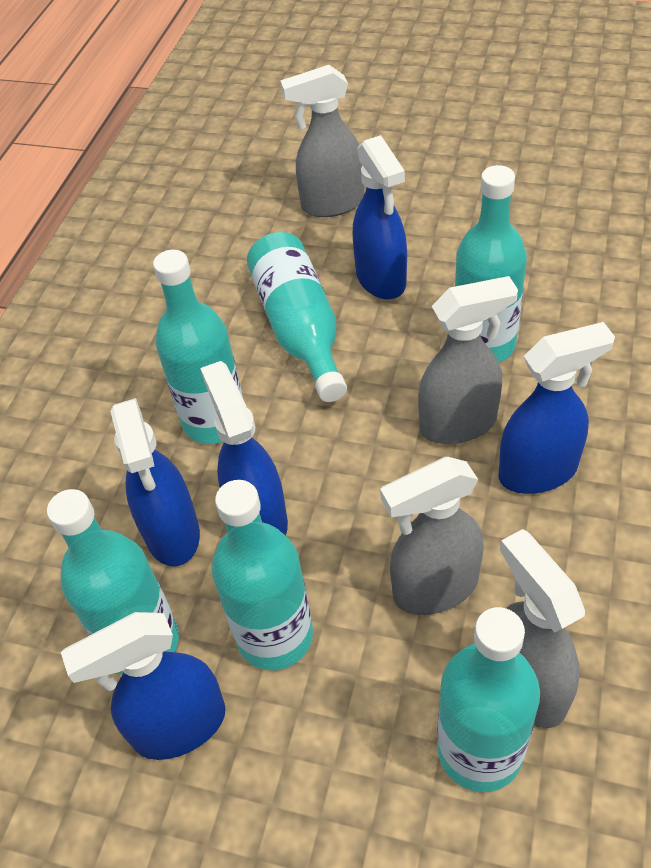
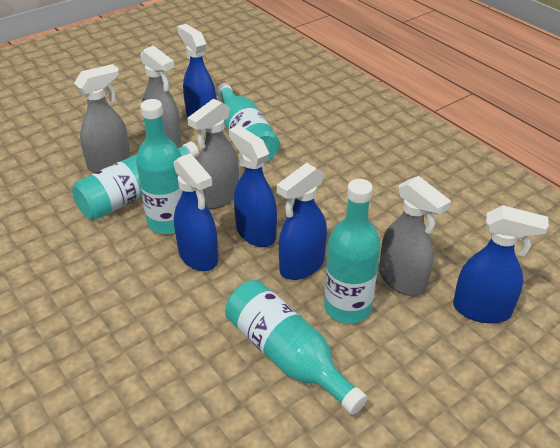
turquoise bottle: [47,489,179,674] [153,250,243,444] [212,480,313,670] [247,232,347,402] [437,607,540,792] [454,165,527,362] = 6 -> [72,142,199,220] [136,99,183,234] [216,83,280,163] [225,280,368,415] [324,179,381,324] = 5

